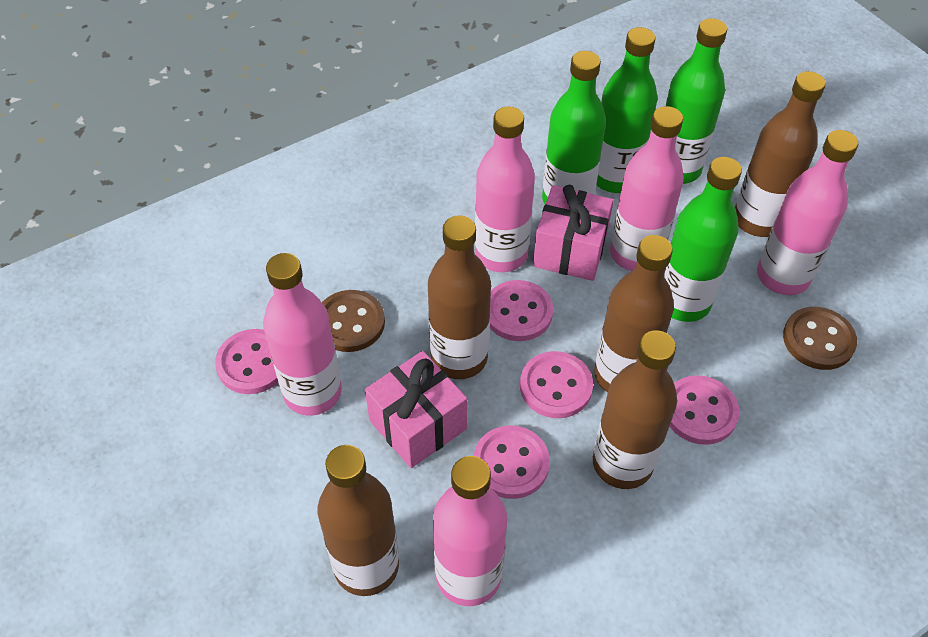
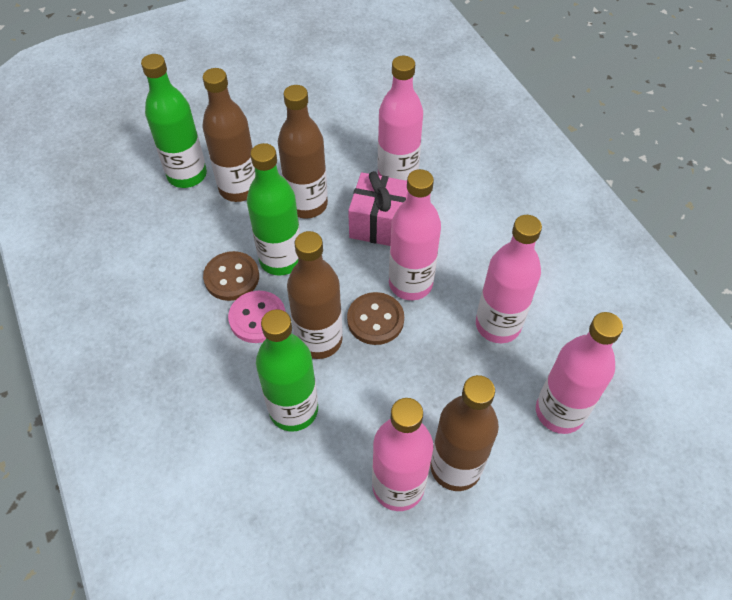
brown bottle: [318,445,399,596] [428,215,491,379] [593,330,677,489] [595,235,674,393] [735,71,826,237] = 5 -> [202,68,255,202] [278,85,328,219] [287,231,343,359] [430,375,499,491] = 4
green bottle: [542,51,606,204] [596,27,658,193] [664,157,742,322] [665,18,727,184] = 4 -> [141,54,207,188] [247,143,300,276] [256,309,318,431] = 3
pink button: [215,329,278,394] [474,425,550,499] [490,280,553,341] [520,351,593,418] [669,375,740,445] = 5 -> [228,291,286,343] = 1
pink gift: [365,351,467,468] [533,185,614,281] = 2 -> [348,171,408,246] = 1

